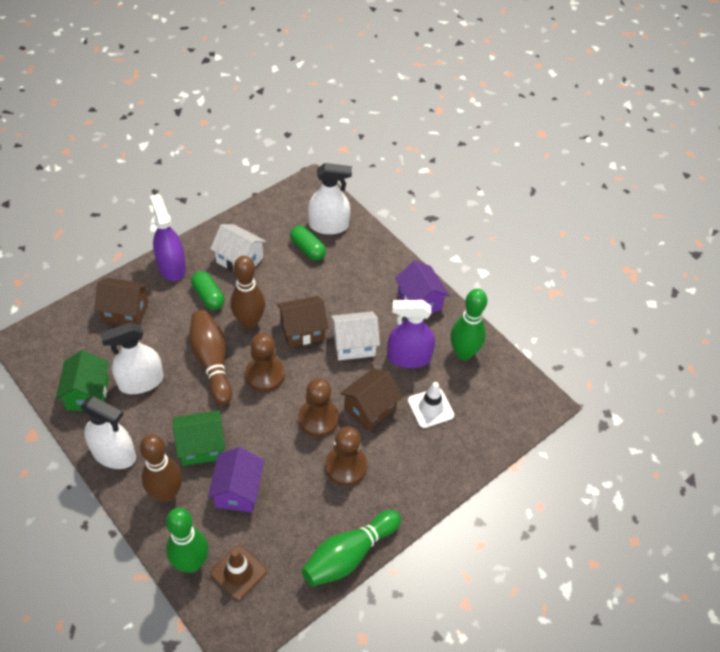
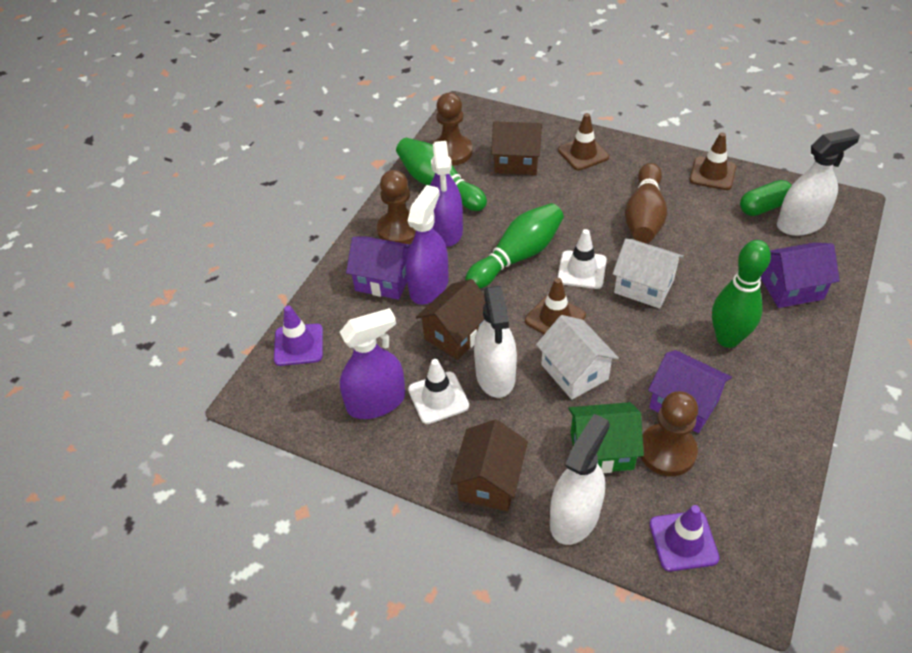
brown bowling pin: [140,434,182,503] [189,310,232,405] [230,256,265,329] = 3 -> [625,163,667,243] = 1
brown traffic cone: [210,545,267,600] = 1 -> [525,278,586,334] [558,113,609,171] [689,132,736,190] = 3
green capsule: [191,271,225,310] [290,225,326,261] = 2 -> [740,180,792,216] = 1
green house: [55,350,109,411] [173,410,225,466] = 2 -> [568,402,644,473] = 1
purple house: [208,447,265,513] [395,260,450,314] = 2 -> [346,236,410,300] [648,350,732,433] [761,243,840,308] = 3
purple spray bottle: [150,194,186,281] [387,300,435,368] = 2 -> [340,308,405,419] [406,185,449,305] [430,141,463,247] = 3
purple traffic cone: none = 0 -> [274,305,323,366] [649,505,720,572] = 2
white traffic cone: [408,382,454,428] = 1 -> [408,359,469,424] [557,229,607,289] = 2

